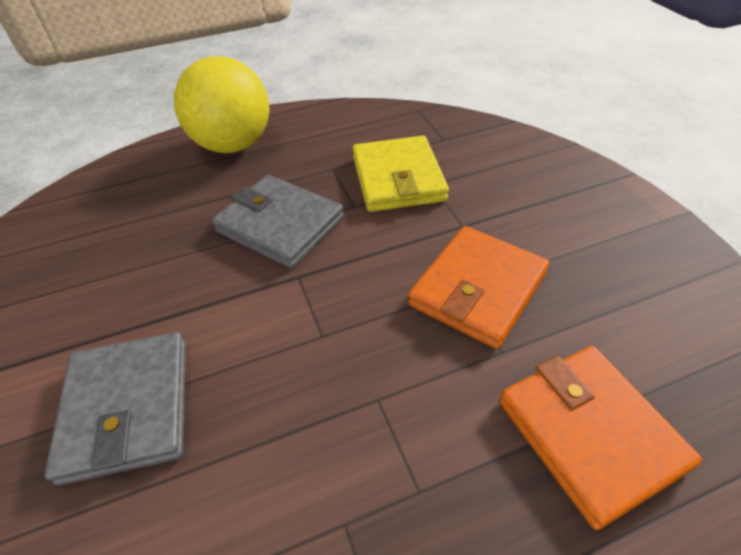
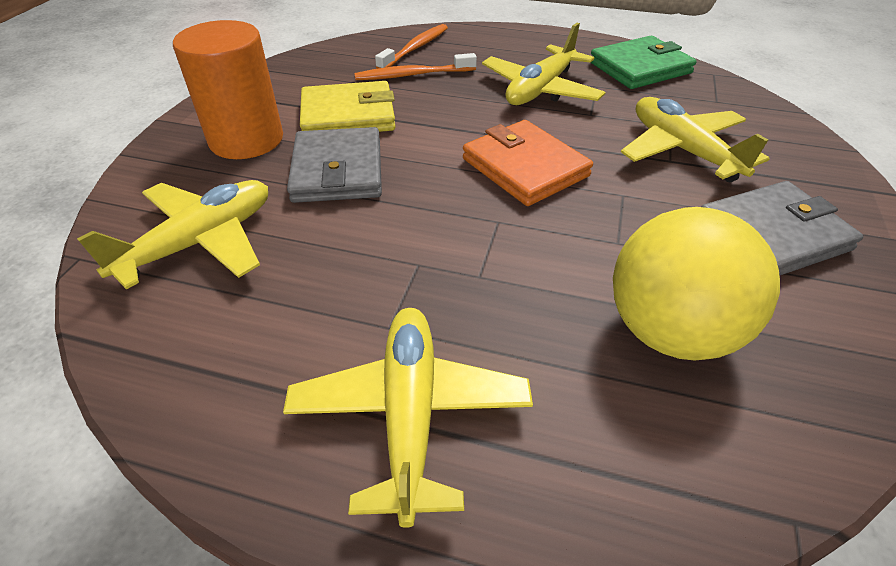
green wallet: none = 0 -> [591,36,696,89] = 1
orange cylinder: none = 0 -> [173,20,283,159] = 1
orange toothbrush: none = 0 -> [354,53,477,80] [375,24,448,69] = 2
orange wallet: [408,226,550,349] [499,346,702,530] = 2 -> [463,120,593,206] = 1
yellow plane: none = 0 -> [77,180,268,290] [283,308,533,528] [482,23,606,105] [621,97,770,182] = 4

